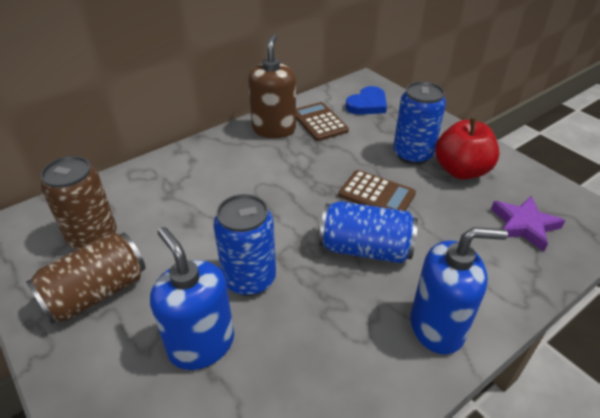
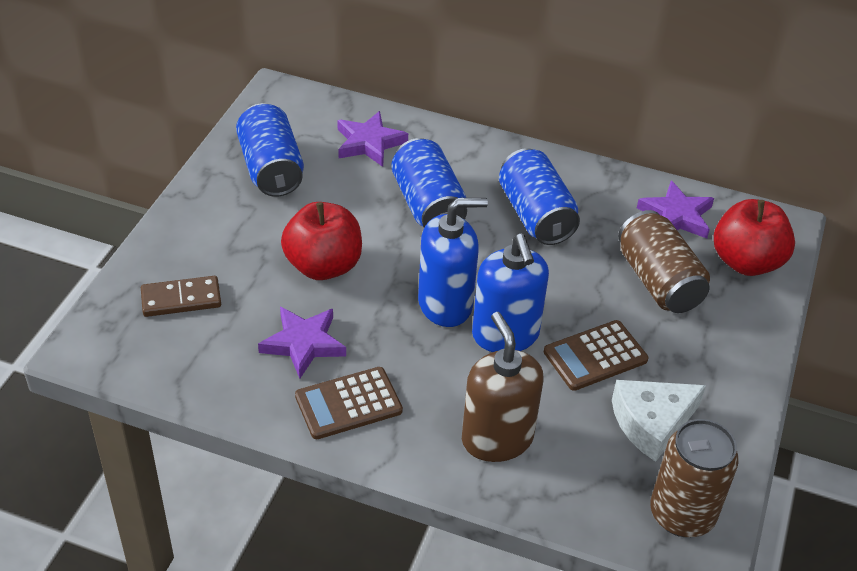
blue heart: [345,86,387,115] = 1 -> none = 0
brown domino: none = 0 -> [141,276,221,317] = 1
purple star: [491,196,565,251] = 1 -> [258,307,346,379] [337,111,408,167] [637,180,714,238] = 3
red apple: [435,118,499,180] = 1 -> [281,202,362,280] [714,199,795,276] = 2
white cheese: none = 0 -> [612,380,706,462] = 1

